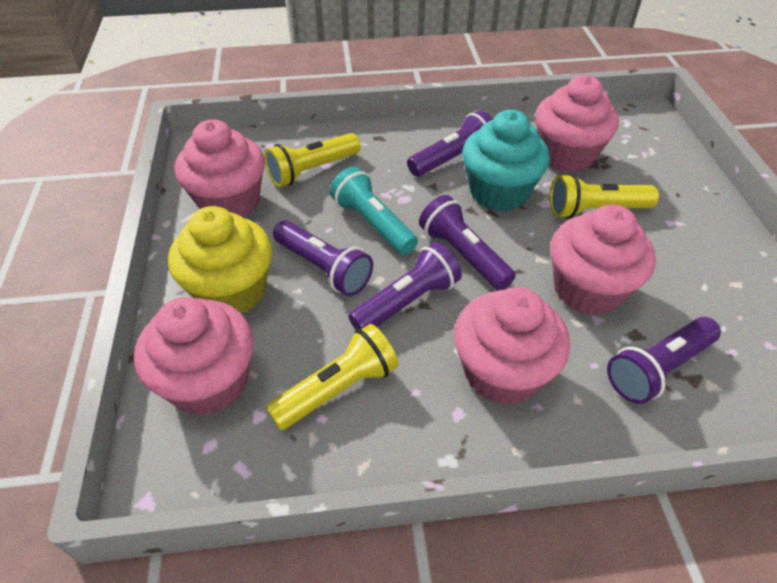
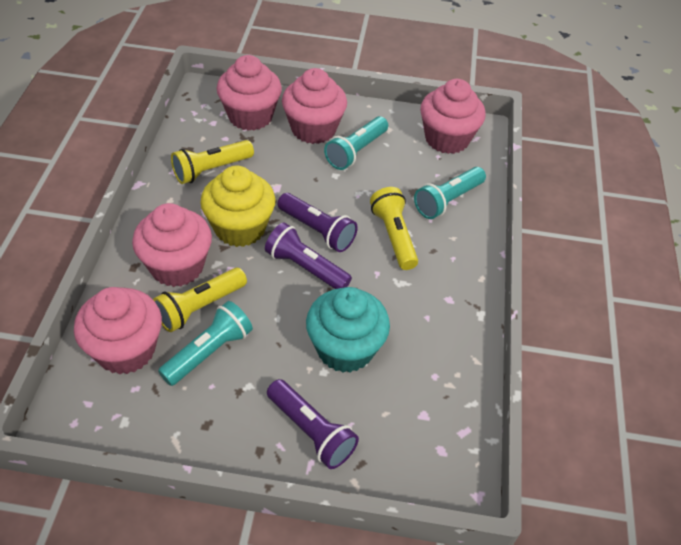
purple flashlight: [273,221,373,296] [348,242,462,330] [407,110,493,177] [419,195,516,291] [607,317,721,404] = 5 -> [265,222,352,289] [267,379,359,469] [277,193,358,252] = 3
turquoise flashlight: [330,167,418,255] = 1 -> [158,301,253,386] [324,116,388,170] [414,167,486,219] = 3

